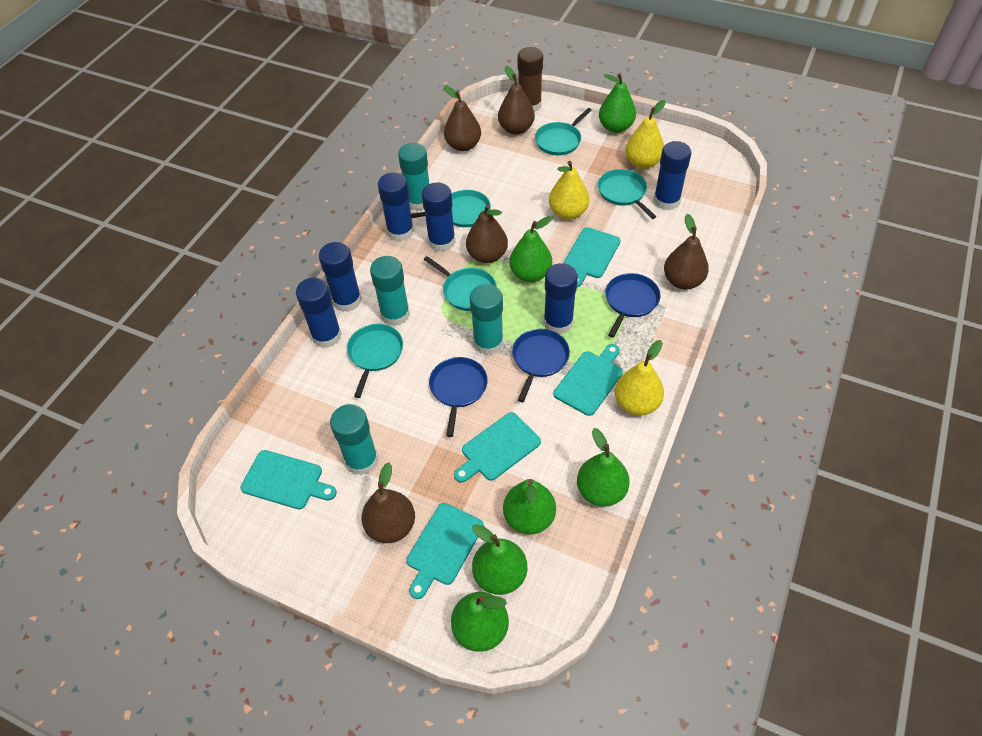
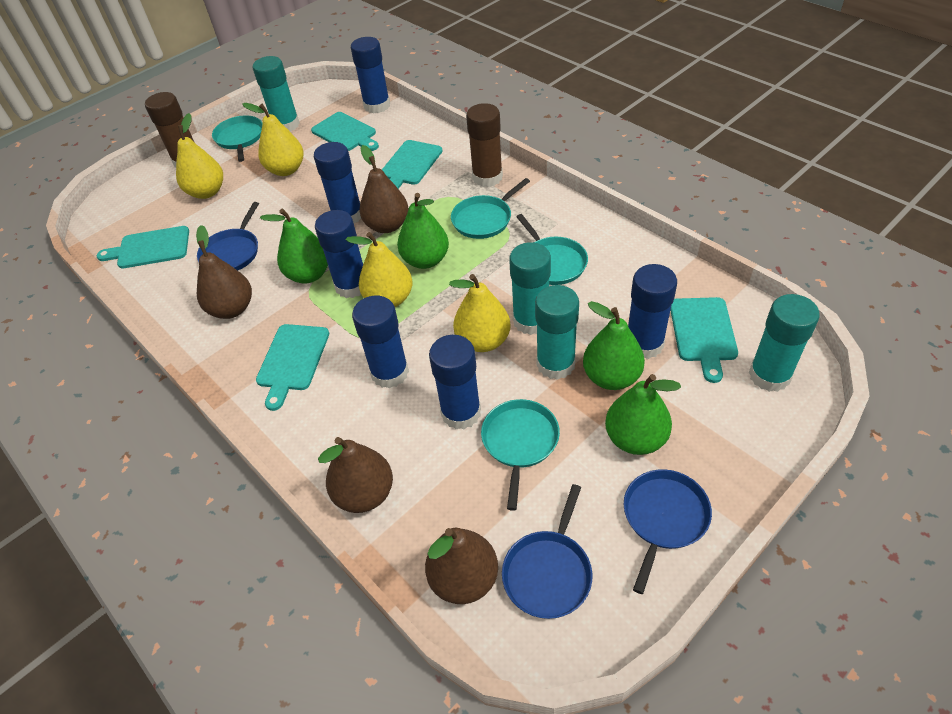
brown glue stick: [518,47,543,112] = 1 -> [145,92,195,168] [466,103,503,187] = 2
brown pear: [361,463,415,543] [444,85,481,151] [466,204,508,263] [498,66,535,135] [664,214,709,289] = 5 -> [196,225,252,319] [318,437,393,513] [360,145,408,233] [425,528,498,604] = 4
green pear: [451,592,509,652] [472,524,528,595] [503,479,556,534] [510,216,553,282] [577,428,630,507] [599,73,636,133] = 6 -> [260,208,328,284] [397,193,449,269] [583,301,645,390] [605,374,681,455] = 4
turquoise pan: [347,324,403,398] [411,190,491,227] [424,256,497,311] [535,108,592,155] [598,169,656,219] = 5 -> [212,115,262,162] [451,178,530,239] [481,399,560,511] [516,214,588,285] = 4
yellow pear: [549,161,589,220] [615,340,664,415] [625,100,666,169] = 3 -> [176,113,223,199] [242,103,304,176] [346,232,413,307] [449,274,511,352] = 4

